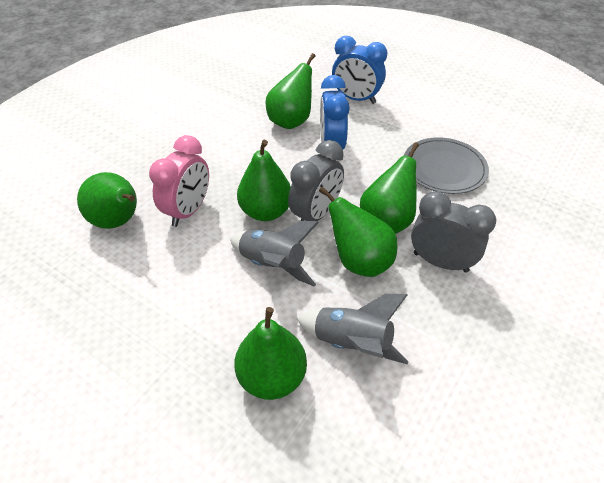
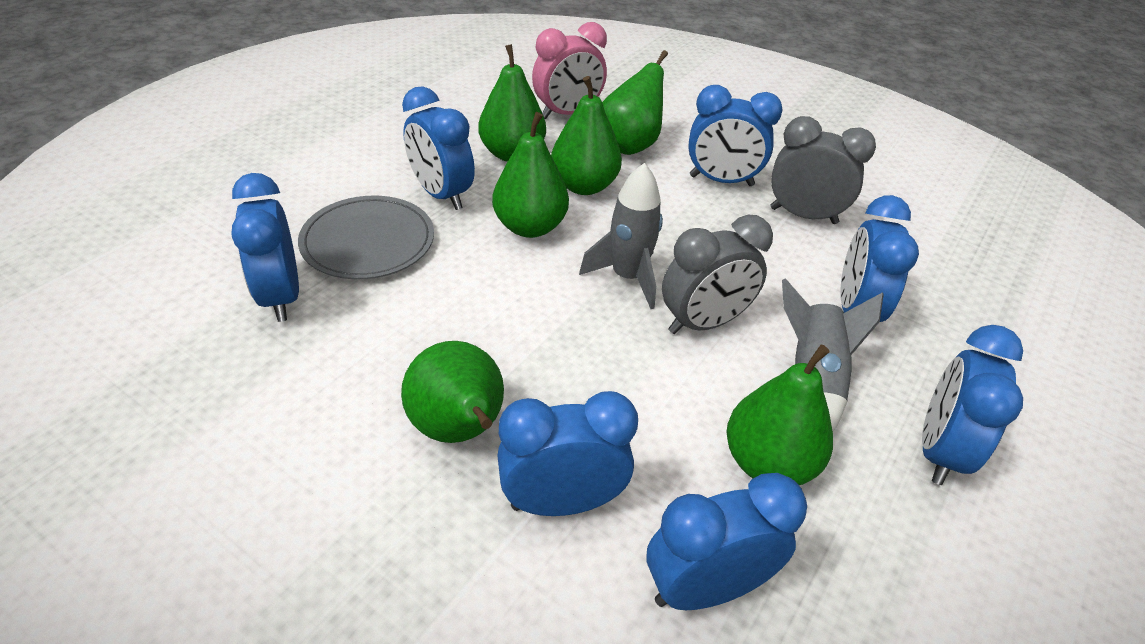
blue clock: [320,75,350,149] [332,36,387,104] = 2 -> [232,173,299,322] [402,86,475,210] [498,391,638,516] [647,473,807,610] [688,85,783,186] [840,195,919,322] [922,325,1023,485] = 7

